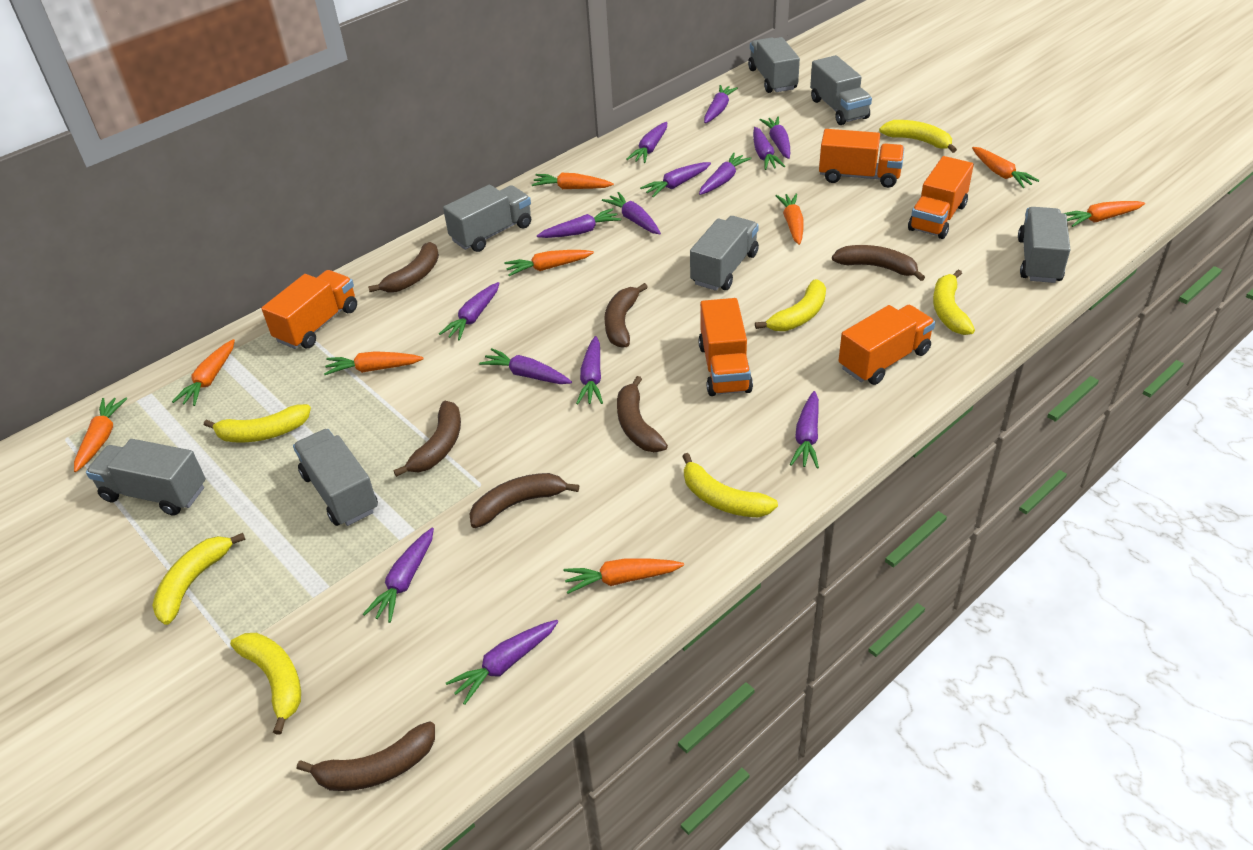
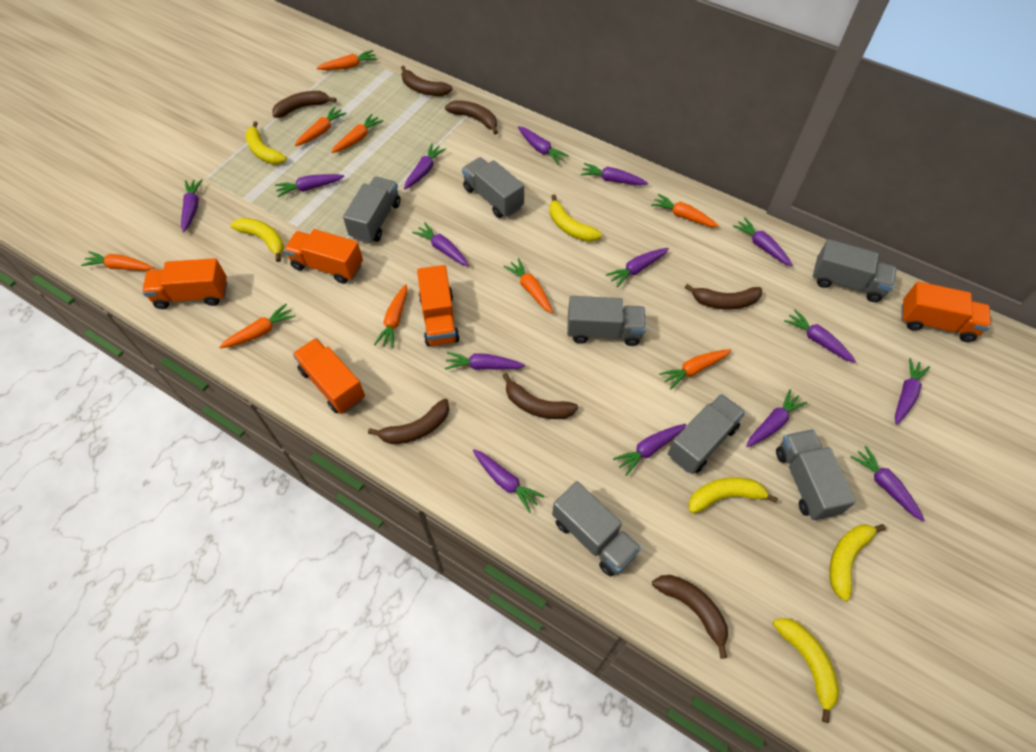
purple carrot: [363,528,434,623] [439,282,499,341] [446,620,558,705] [479,348,572,384] [537,208,621,238] [576,336,603,404] [602,192,661,234] [627,122,667,163] [640,162,711,197] [699,152,751,195] [704,85,738,123] [753,127,785,170] [760,116,790,159] [790,391,819,468] = 14 -> [181,179,203,232] [275,174,344,197] [404,143,446,190] [412,222,469,266] [445,352,525,370] [473,449,544,513] [518,126,569,165] [581,163,648,185] [606,248,669,287] [613,424,686,476] [733,217,793,266] [746,389,807,447] [784,309,856,363] [851,446,925,521] [895,358,930,424] = 15
yellow banana: [152,533,246,625] [204,404,311,443] [230,633,301,735] [682,453,778,517] [755,279,826,331] [879,120,957,153] [933,270,975,335] = 7 -> [230,218,284,262] [245,121,287,165] [549,194,602,242] [689,477,778,514] [773,618,840,723] [829,524,886,601] = 6

